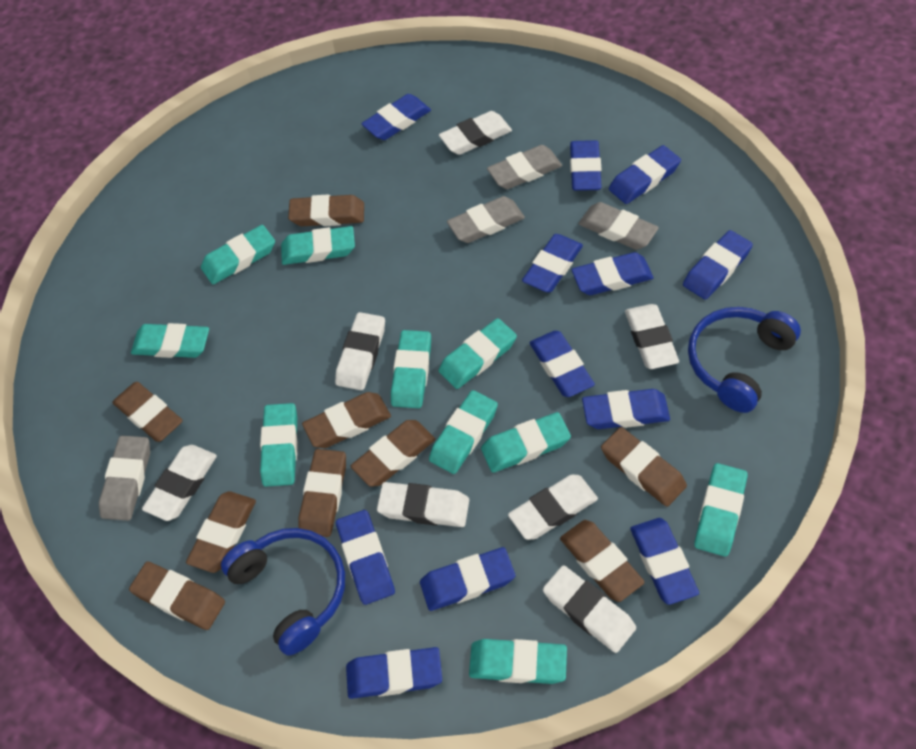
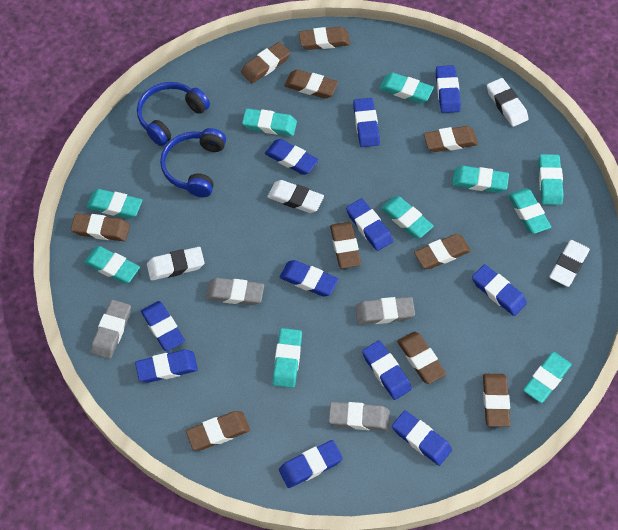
blue eraser: [336,510,395,605] [346,647,442,699] [361,94,431,140] [420,547,515,611] [522,234,583,292] [529,331,595,397] [570,140,602,191] [572,252,653,295] [582,389,670,429] [609,145,681,204] [630,518,699,605] [683,230,753,300] = 12 -> [135,350,198,383] [141,301,185,351] [265,139,319,175] [279,440,343,488] [280,260,338,297] [346,198,393,251] [353,98,380,147] [362,341,412,400] [392,410,452,466] [436,65,461,113] [472,264,527,316] = 11
brown eraser: [112,382,183,442] [129,562,225,630] [186,491,256,573] [288,194,364,226] [298,449,346,537] [302,392,391,448] [351,420,435,487] [560,520,645,602] [601,427,687,507] = 9 -> [71,213,130,241] [186,411,250,450] [241,42,291,83] [284,69,338,99] [298,27,350,50] [330,222,361,268] [397,332,446,384] [414,234,471,269] [424,126,478,152] [483,374,510,427] = 10
white eraser: [142,445,217,521] [335,312,385,390] [377,482,469,527] [439,111,512,155] [508,475,598,540] [543,565,636,653] [625,304,679,369] = 7 -> [147,247,205,281] [267,180,324,213] [487,78,528,127] [549,240,590,287] = 4

